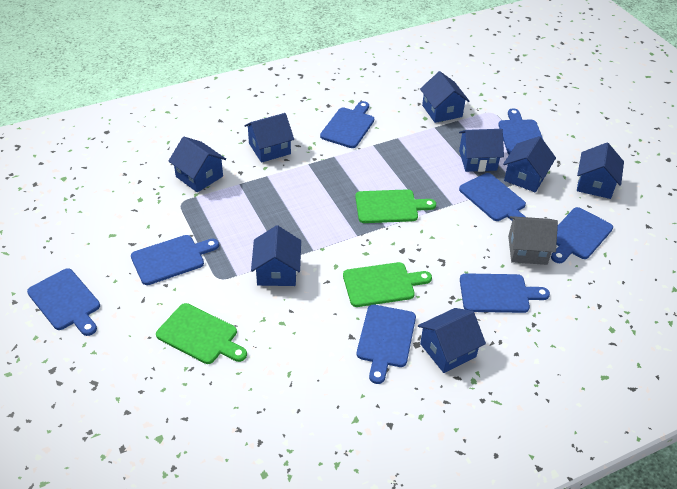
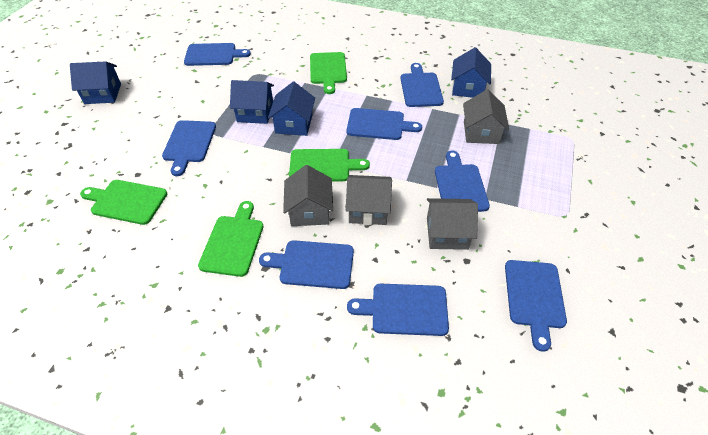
blue house: [169,137,226,192] [244,113,294,163] [251,225,301,286] [418,308,486,373] [420,71,470,123] [459,129,504,172] [503,136,556,192] [577,143,624,199] = 8 -> [70,61,121,104] [230,80,274,124] [268,82,315,136] [451,47,491,98] = 4
green cutting board: [156,303,247,364] [343,262,432,307] [355,189,436,223] = 3 -> [80,180,167,225] [198,201,263,277] [289,149,370,182] [310,52,347,94] = 4
grey house: [508,216,558,265] = 1 -> [283,165,333,226] [346,175,392,225] [427,198,478,250] [463,90,509,144] = 4

